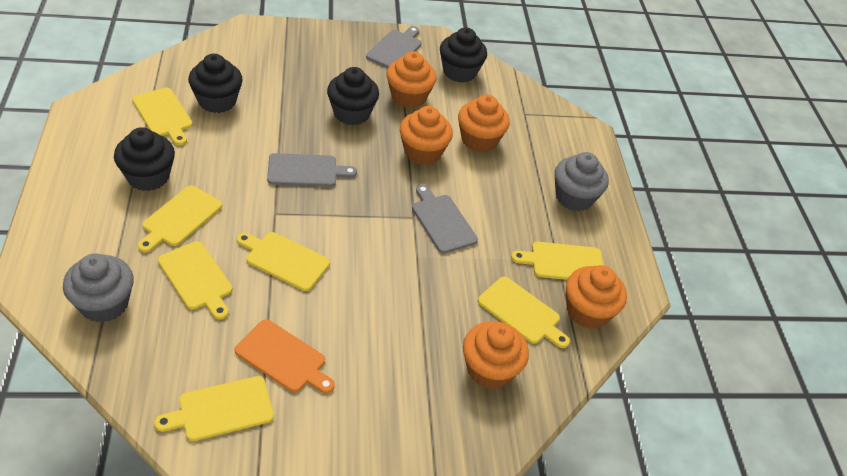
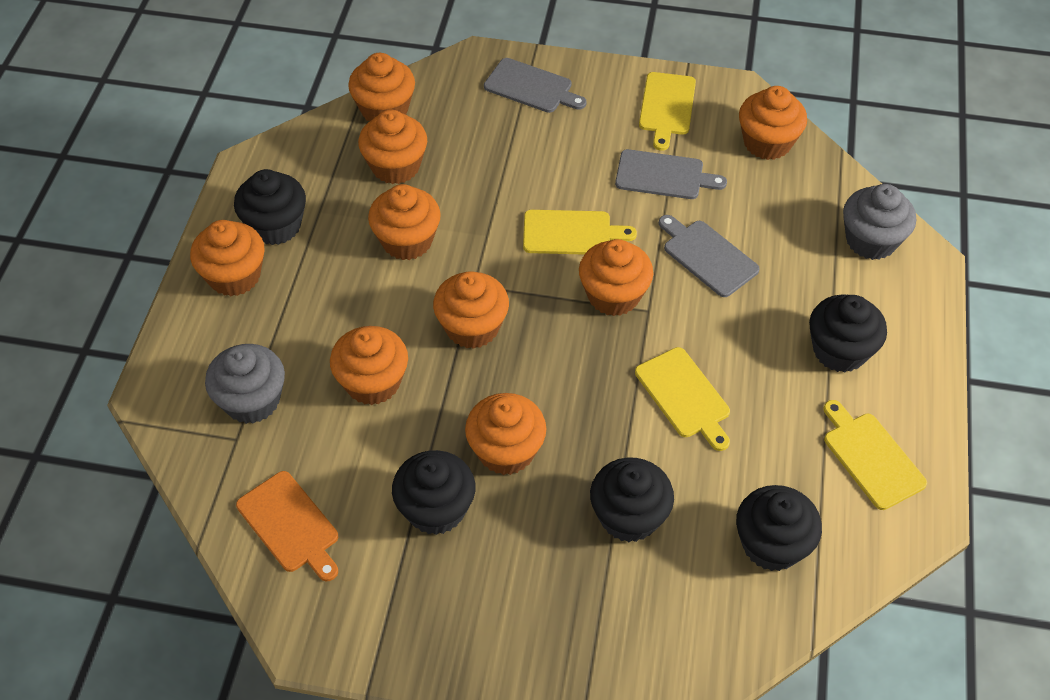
black cupcake: [114,127,175,191] [188,54,243,113] [327,67,379,125] [440,27,487,83] = 4 -> [234,169,306,245] [392,450,475,535] [590,458,674,542] [736,485,822,571] [809,294,887,373] = 5
orange cupcake: [386,51,436,108] [400,106,453,165] [458,94,510,152] [463,321,529,389] [566,265,627,329] = 5 -> [190,220,265,296] [330,326,408,405] [348,53,415,121] [358,110,427,184] [368,184,441,260] [433,271,509,349] [465,393,546,475] [579,239,653,316] [739,86,807,160] = 9
yellow cutting board: [132,88,193,145] [138,186,222,252] [154,376,274,441] [158,241,232,320] [237,232,330,291] [478,277,570,348] [511,242,603,280] = 7 -> [523,210,637,254] [635,347,730,451] [639,72,696,151] [824,400,927,510] = 4

